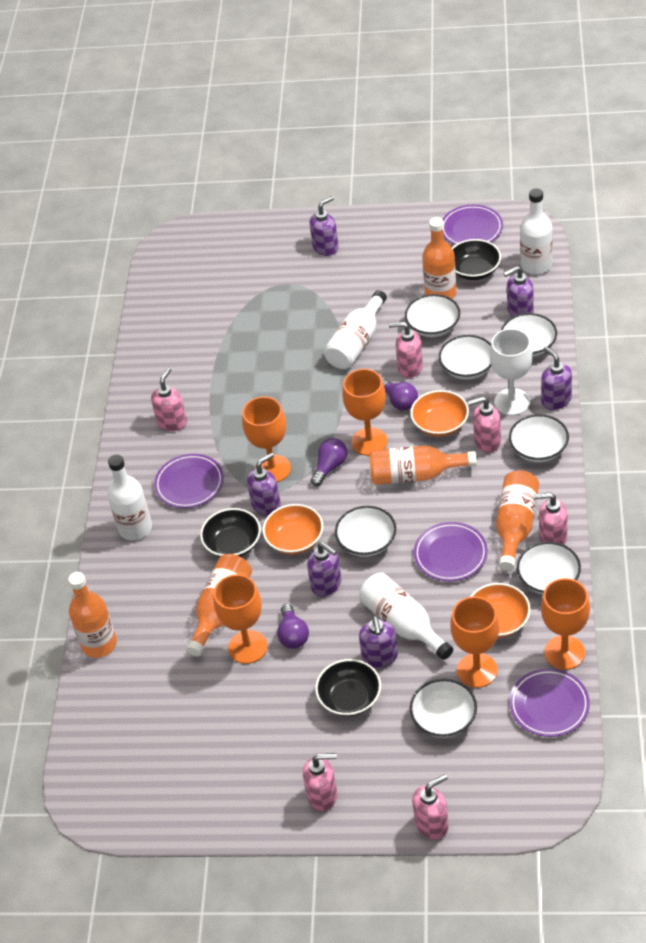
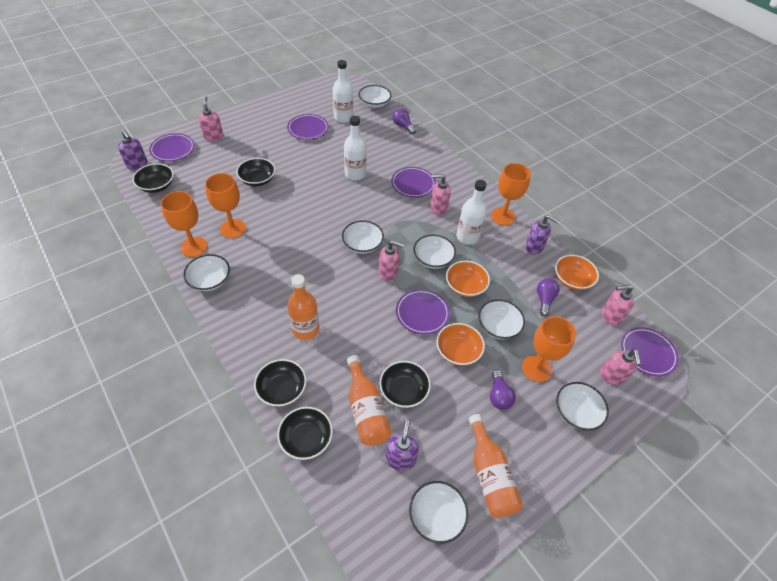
black bowl: [200,508,261,557] [315,659,381,717] [452,239,501,280] = 3 -> [132,163,174,193] [236,158,275,186] [254,359,307,406] [277,407,333,460] [379,361,431,408] = 5
orange bottle: [68,572,117,658] [186,554,252,656] [369,446,477,485] [422,217,456,299] [496,470,539,571] = 5 -> [287,274,319,340] [347,355,391,446] [469,414,523,518] = 3
orange goblet: [214,574,268,664] [242,397,291,482] [342,369,388,456] [450,596,499,688] [541,578,590,670] = 5 -> [161,191,208,257] [205,173,246,238] [491,163,531,226] [522,316,576,382] = 4
pink soap dispenser: [151,367,187,431] [303,753,337,811] [389,322,423,378] [412,774,449,840] [467,396,501,453] [533,492,567,545] = 6 -> [198,96,223,141] [379,240,405,281] [430,174,451,215] [600,349,641,385] [602,285,634,326] = 5
purple plate: [154,454,224,508] [414,522,488,581] [442,205,503,245] [509,668,590,737] = 4 -> [149,133,195,162] [287,114,329,140] [391,167,436,198] [396,289,450,335] [621,327,679,376] = 5
purple soap dispenser: [247,452,281,516] [307,542,341,597] [309,196,339,256] [359,616,398,668] [503,266,534,317] [541,346,572,410] = 6 -> [118,130,147,170] [386,420,419,471] [525,215,560,255] = 3
white bottle: [108,454,152,540] [324,290,387,369] [359,572,453,660] [520,188,553,275] = 4 -> [333,60,353,123] [344,116,367,180] [457,180,487,245] = 3
white goblet: [490,328,533,416] = 1 -> none = 0

